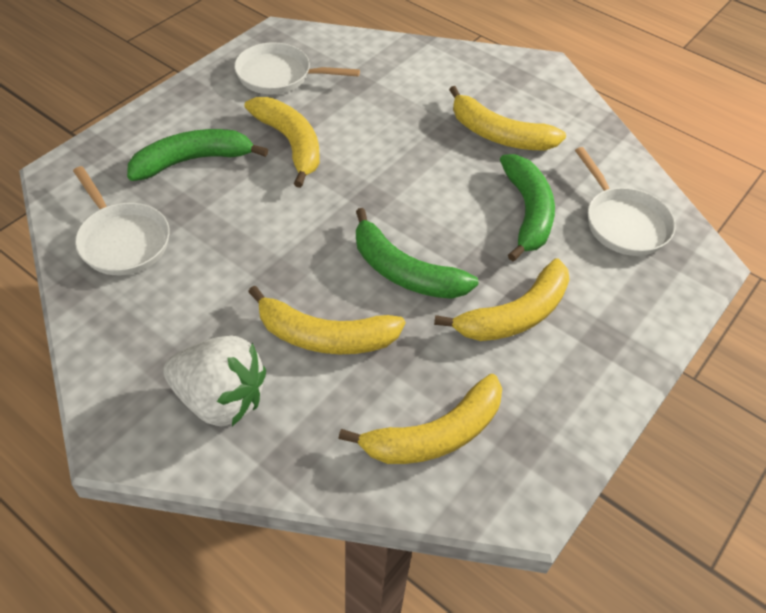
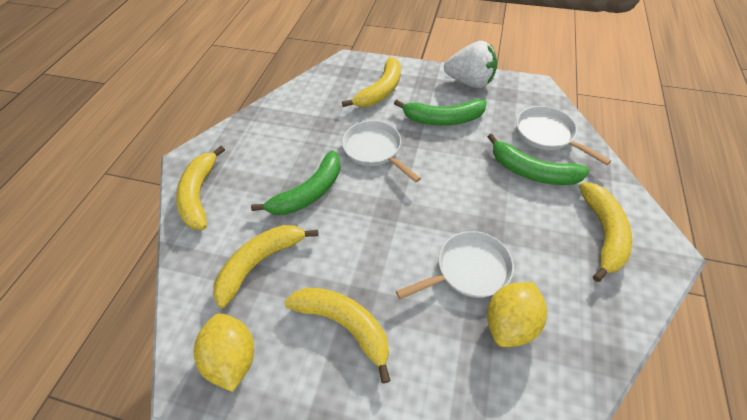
yellow lemon: none = 0 -> [194,313,254,392] [487,282,547,347] = 2

